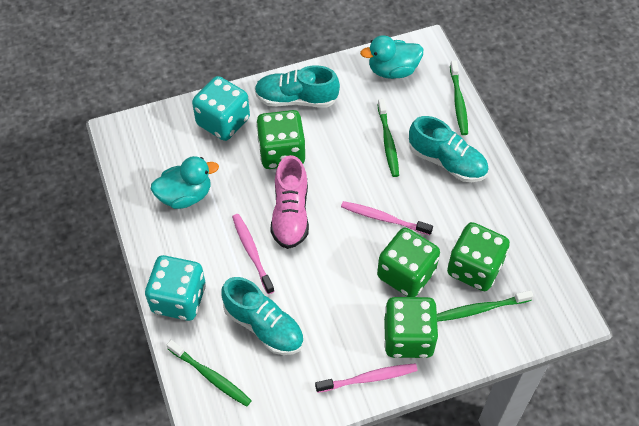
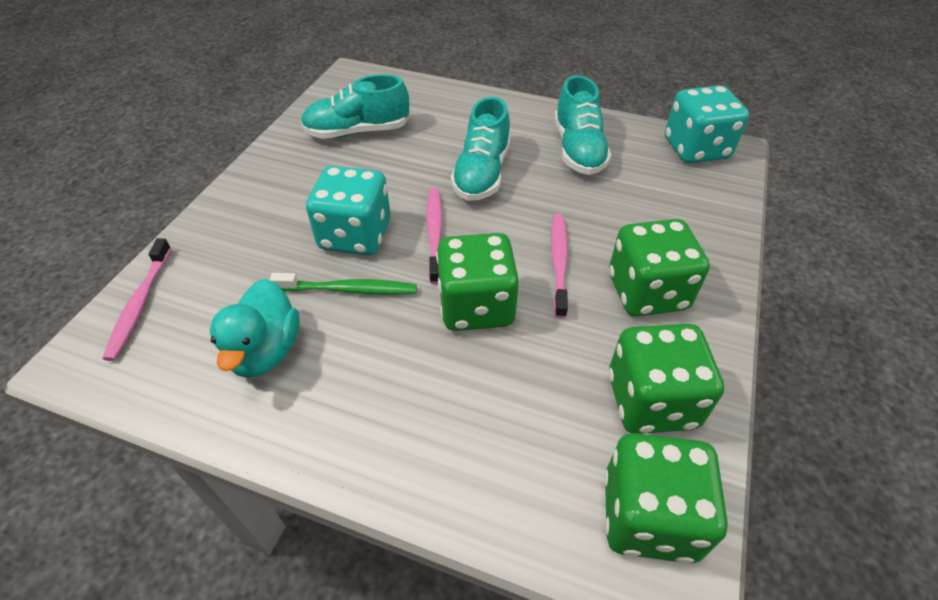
green toothbrush: [167,340,252,407] [377,99,399,177] [437,290,533,322] [450,60,468,135] = 4 -> [270,273,417,295] = 1
pink shoe: [271,155,309,249] = 1 -> none = 0
turquoise duck: [151,156,219,209] [360,35,423,79] = 2 -> [210,279,300,378] = 1

